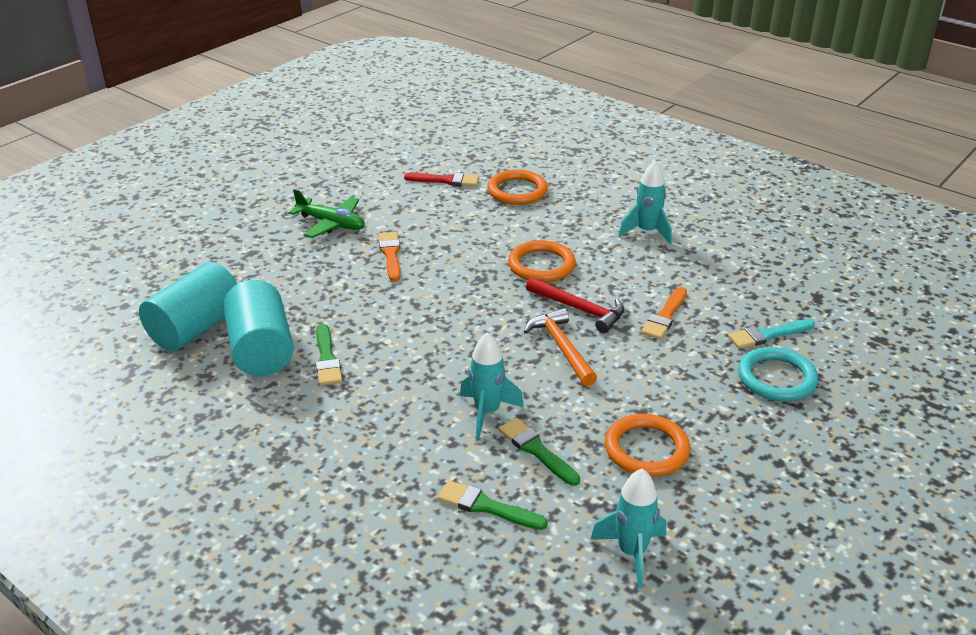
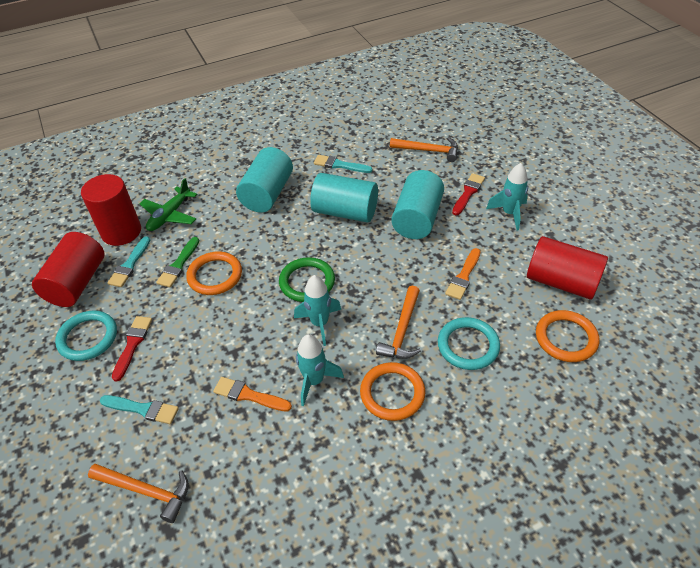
green brush: [316,324,342,386] [438,480,548,530] [499,418,580,486] = 3 -> [156,237,199,288] = 1
green ring: none = 0 -> [279,257,335,302] = 1
orange hammer: [524,308,597,386] = 1 -> [88,464,189,523] [376,286,421,359] [390,138,458,162] = 3
red brush: [404,173,479,187] = 1 -> [112,316,152,381] [452,173,485,215] = 2
red cylinder: none = 0 -> [32,232,105,307] [81,174,141,246] [527,236,608,299] = 3
red hammer: [526,277,624,333] = 1 -> none = 0
turquoise brush: [728,319,815,349] = 1 -> [100,395,179,424] [107,236,150,287] [314,155,373,173] = 3
turquoise cylinder: [139,262,237,351] [223,280,294,376] = 2 -> [236,147,293,213] [310,173,378,223] [391,170,444,239] = 3
turquoise ring: [738,347,818,402] = 1 -> [55,310,117,361] [438,317,500,370] = 2

